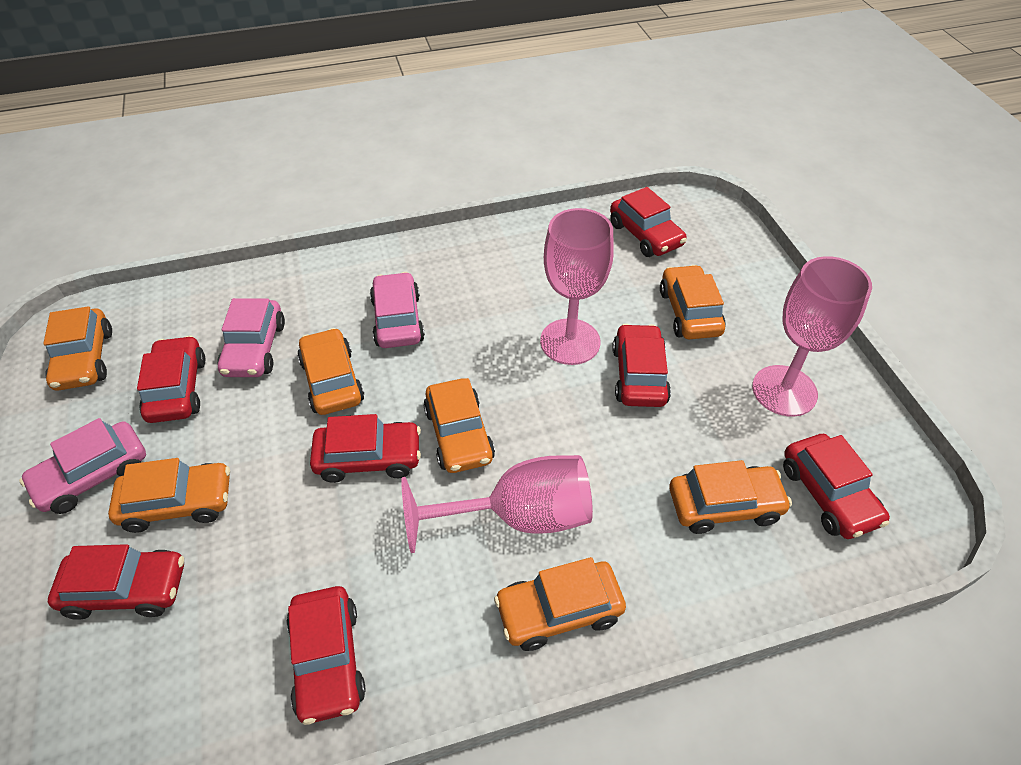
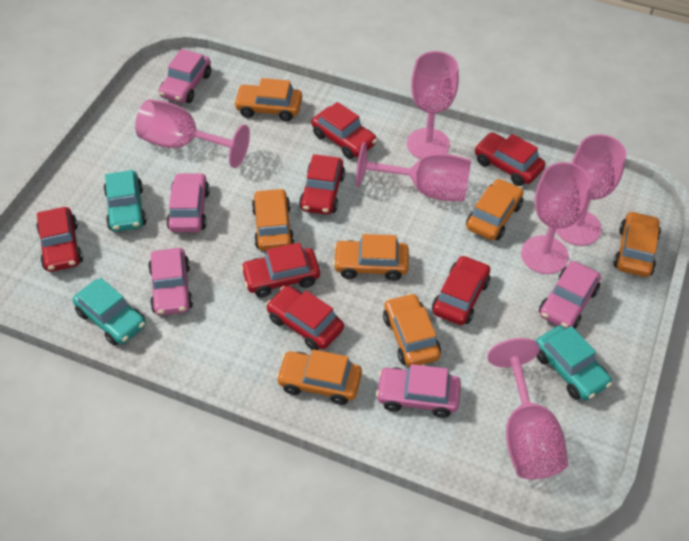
pink car: [19,418,146,514] [217,298,285,377] [370,272,425,348] = 3 -> [148,248,193,316] [159,49,211,103] [166,172,210,232] [376,364,461,418] [539,261,601,329] = 5
pink goblet: [401,455,593,553] [540,208,614,365] [752,256,872,417] = 3 -> [135,99,250,168] [356,142,471,202] [407,51,459,159] [487,338,568,479] [521,162,591,274] [556,134,626,246] = 6
turquoise car: none = 0 -> [73,278,146,346] [104,170,147,232] [536,326,612,401] = 3

